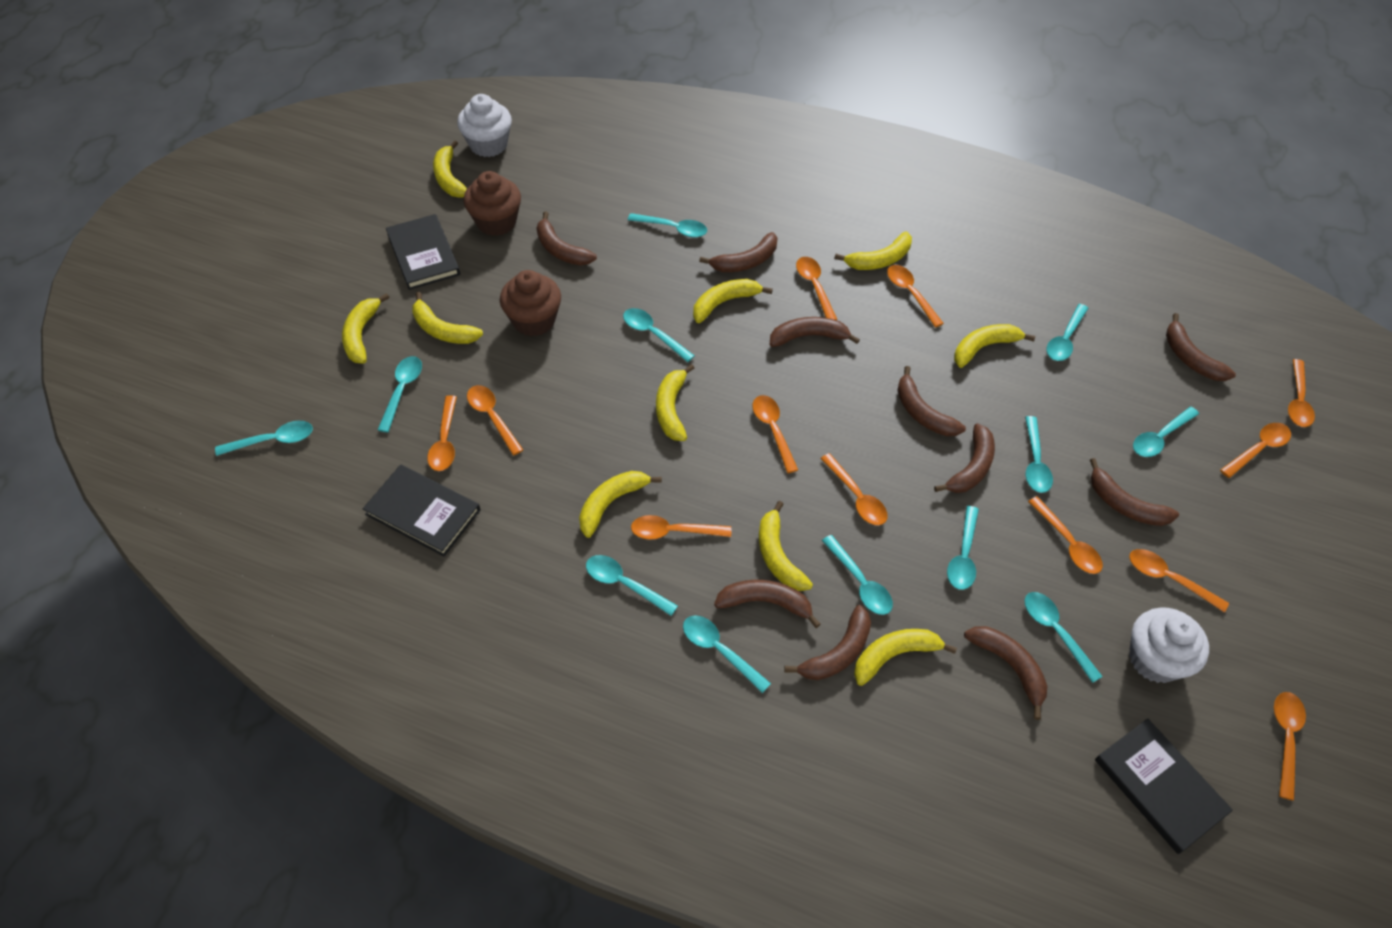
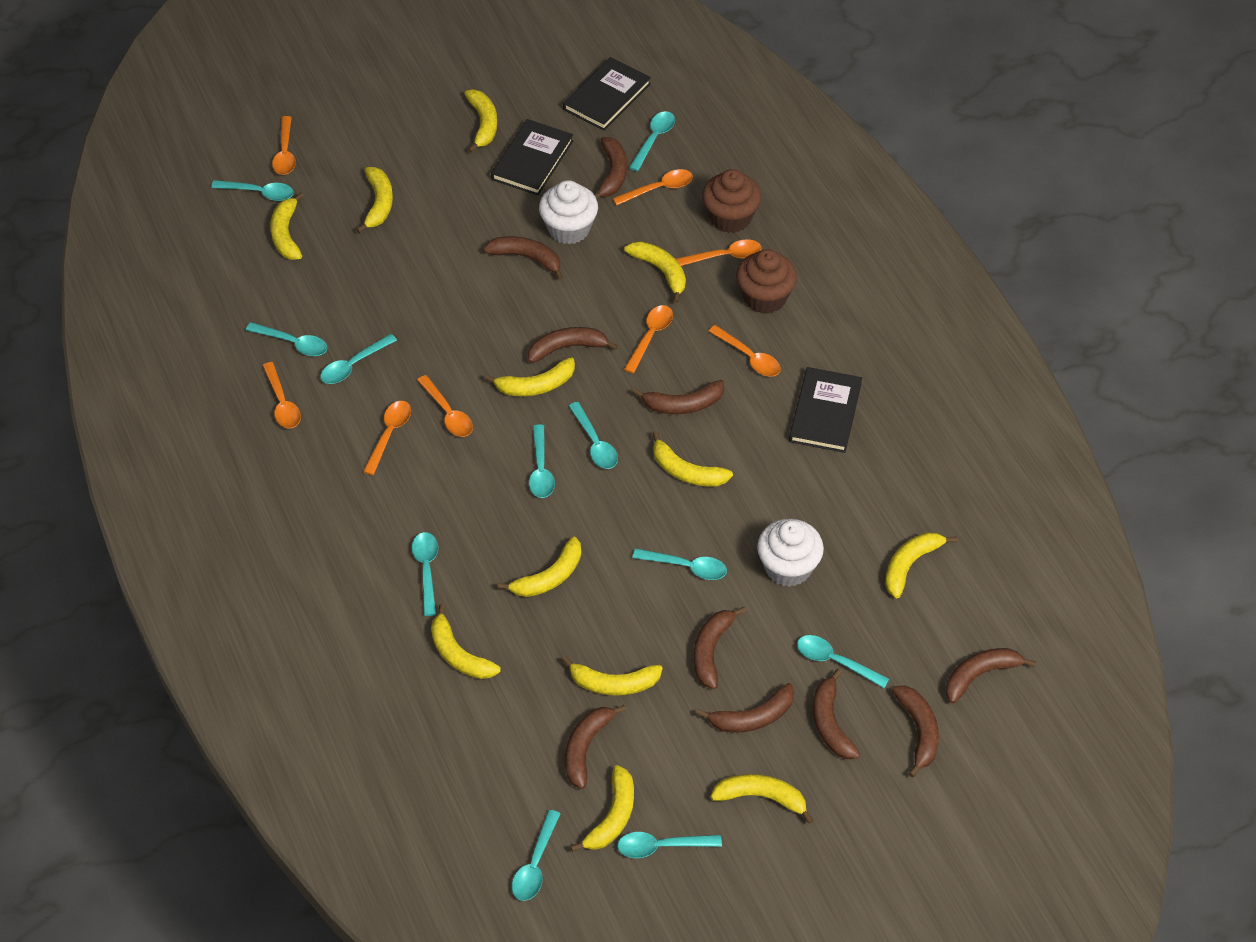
orange spoon: [427,395,457,471] [467,385,523,455] [631,515,731,540] [752,395,798,473] [796,257,838,320] [820,453,887,525] [887,265,944,327] [1028,496,1103,574] [1129,549,1229,613] [1220,423,1291,478] [1274,692,1306,801] [1288,359,1315,427] = 12 -> [262,362,301,429] [272,116,296,175] [363,401,411,475] [417,375,473,437] [613,169,693,205] [624,305,673,373] [676,239,761,266] [708,325,781,377] = 8
turquoise spoon: [215,421,313,456] [378,356,422,432] [586,555,678,616] [623,308,695,362] [628,213,707,238] [683,615,771,693] [822,535,893,615] [947,506,979,590] [1025,416,1053,493] [1025,592,1103,683] [1047,304,1088,361] [1133,407,1199,457] = 12 -> [211,180,294,201] [246,322,328,356] [320,334,397,384] [412,532,438,616] [512,810,560,901] [529,425,555,498] [569,402,618,469] [617,832,722,858] [629,111,675,171] [632,548,727,580] [797,635,889,688] = 11
yellow banana: [342,293,390,363] [412,292,483,344] [433,140,467,198] [579,471,662,538] [656,364,695,441] [693,279,773,323] [759,501,813,591] [834,232,912,270] [854,629,957,686] [954,324,1035,368] = 10 -> [270,192,304,260] [356,167,393,233] [431,604,500,679] [465,89,497,153] [485,357,575,396] [497,537,581,597] [562,656,663,696] [570,765,634,852] [625,241,686,303] [652,431,733,487] [710,774,814,824] [885,532,957,598] = 12

